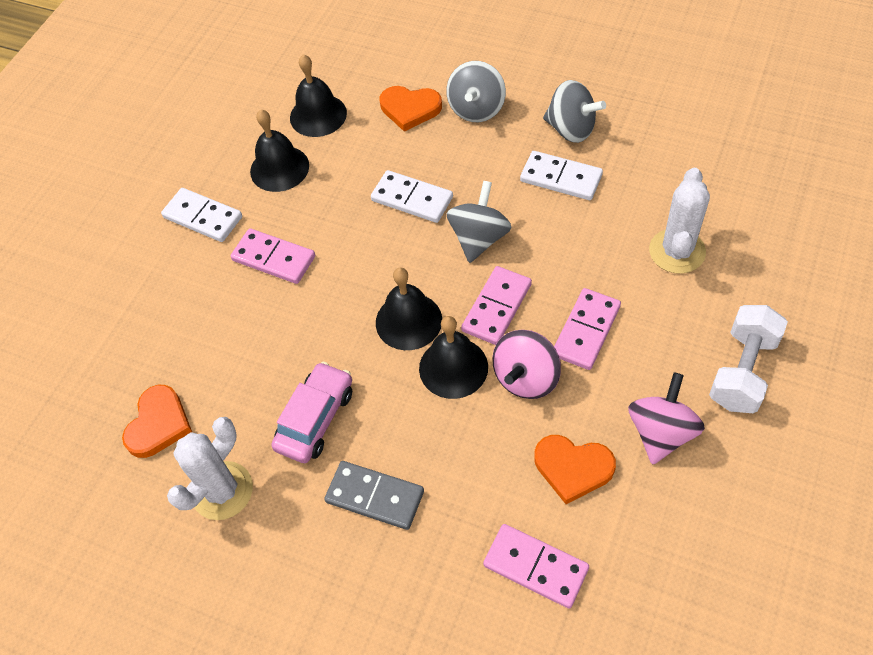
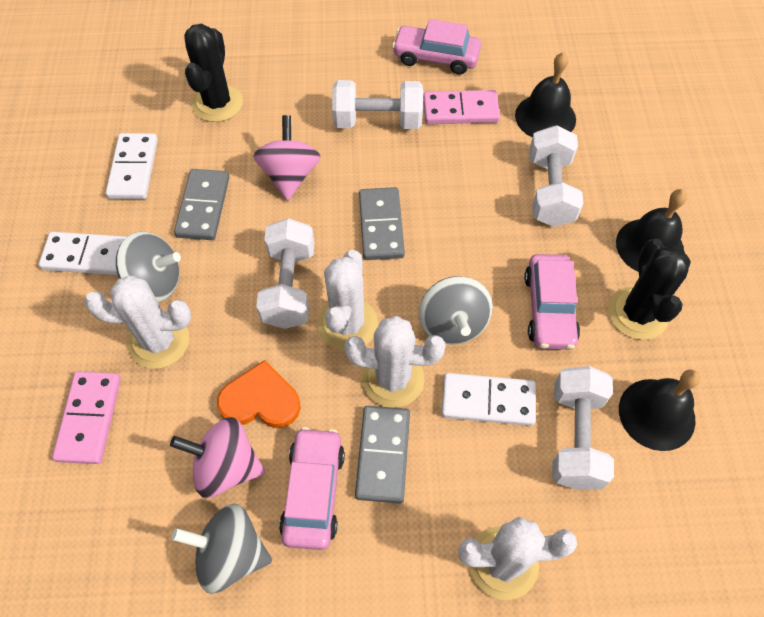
black bell: [250,110,309,192] [290,54,347,137] [376,267,442,350] [419,316,488,399] = 4 -> [515,52,576,137] [616,189,687,272] [619,370,700,451] = 3
black cactus: none = 0 -> [184,24,243,122] [608,239,691,340] = 2
grey domino: [325,461,424,530] = 1 -> [174,169,229,240] [355,406,410,504] [359,187,405,260] = 3
orange heart: [122,385,192,458] [380,86,442,132] [534,435,616,504] = 3 -> [217,360,301,428] = 1
pink car: [271,362,352,463] = 1 -> [279,427,345,550] [392,19,481,74] [524,254,580,350] = 3
pink domino: [231,228,315,284] [461,266,532,345] [483,524,589,608] [554,288,621,370] = 4 -> [52,372,121,464] [423,90,500,124] = 2
white cactus: [167,417,253,520] [649,168,710,274] = 2 -> [84,275,191,369] [317,250,378,350] [344,316,445,408] [458,517,577,600] = 4
white dumbbell: [709,305,788,413] = 1 -> [256,218,314,329] [332,80,423,129] [529,125,583,227] [552,366,614,490] = 4

